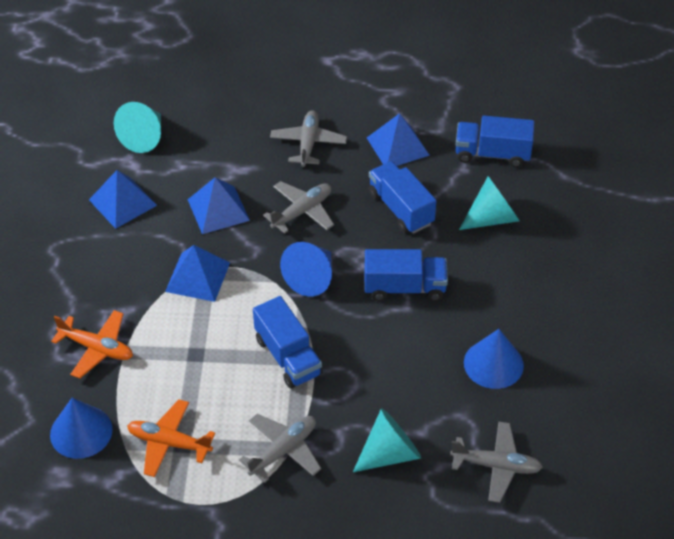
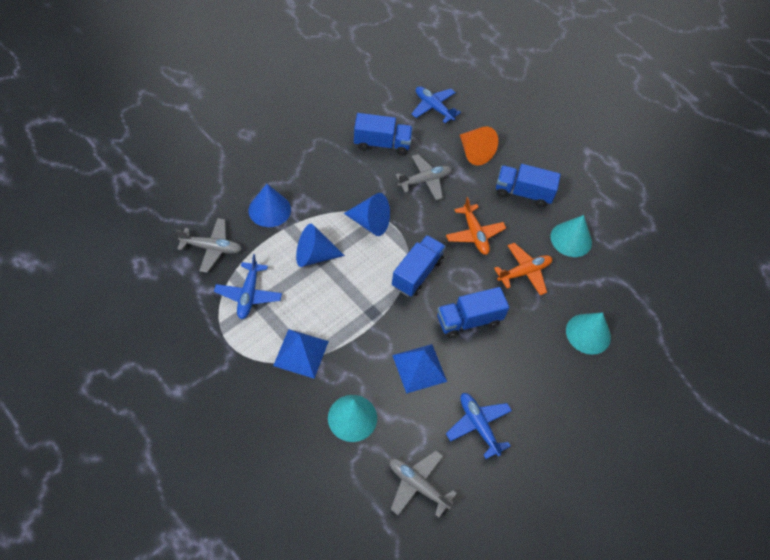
blue plane: none = 0 -> [214,254,282,319] [411,86,461,123] [446,393,512,459] = 3
blue pyramid: [89,170,157,229] [165,245,230,302] [187,177,250,234] [367,113,430,166] = 4 -> [273,329,329,379] [392,344,447,394] = 2
grey plane: [239,414,321,483] [263,181,334,234] [270,110,347,167] [450,422,543,503] = 4 -> [176,218,242,273] [389,451,457,518] [396,154,452,200] = 3
orange cone: none = 0 -> [460,126,498,166] = 1

